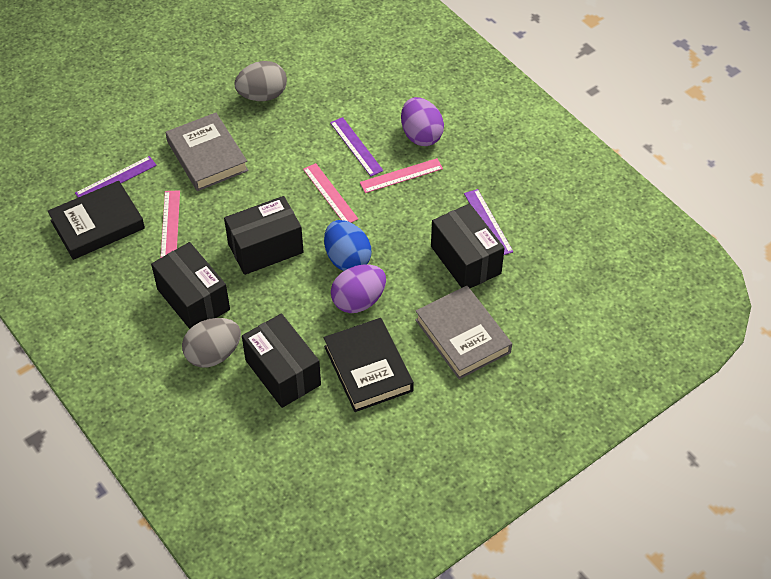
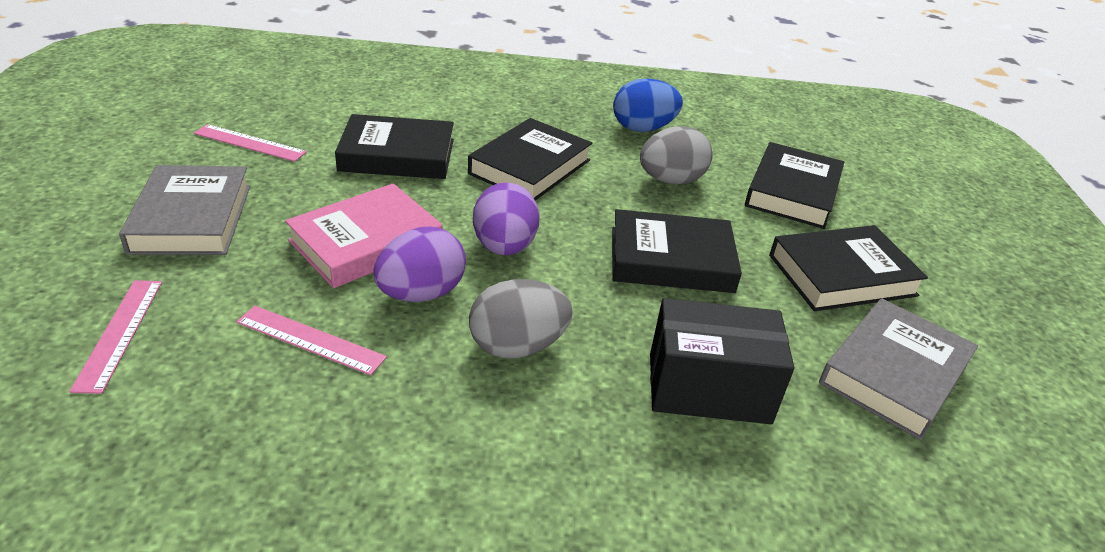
black book: [48,181,145,260] [324,318,414,412] = 2 -> [335,114,454,179] [468,118,592,201] [612,209,742,293] [745,142,844,229] [769,225,928,311] = 5
black box: [151,242,230,329] [224,196,304,275] [242,313,321,408] [431,203,505,288] = 4 -> [650,298,794,424] = 1
pink book: none = 0 -> [285,183,443,288] = 1
purple ruler: [75,156,157,197] [330,117,384,176] [464,189,513,255] = 3 -> none = 0

